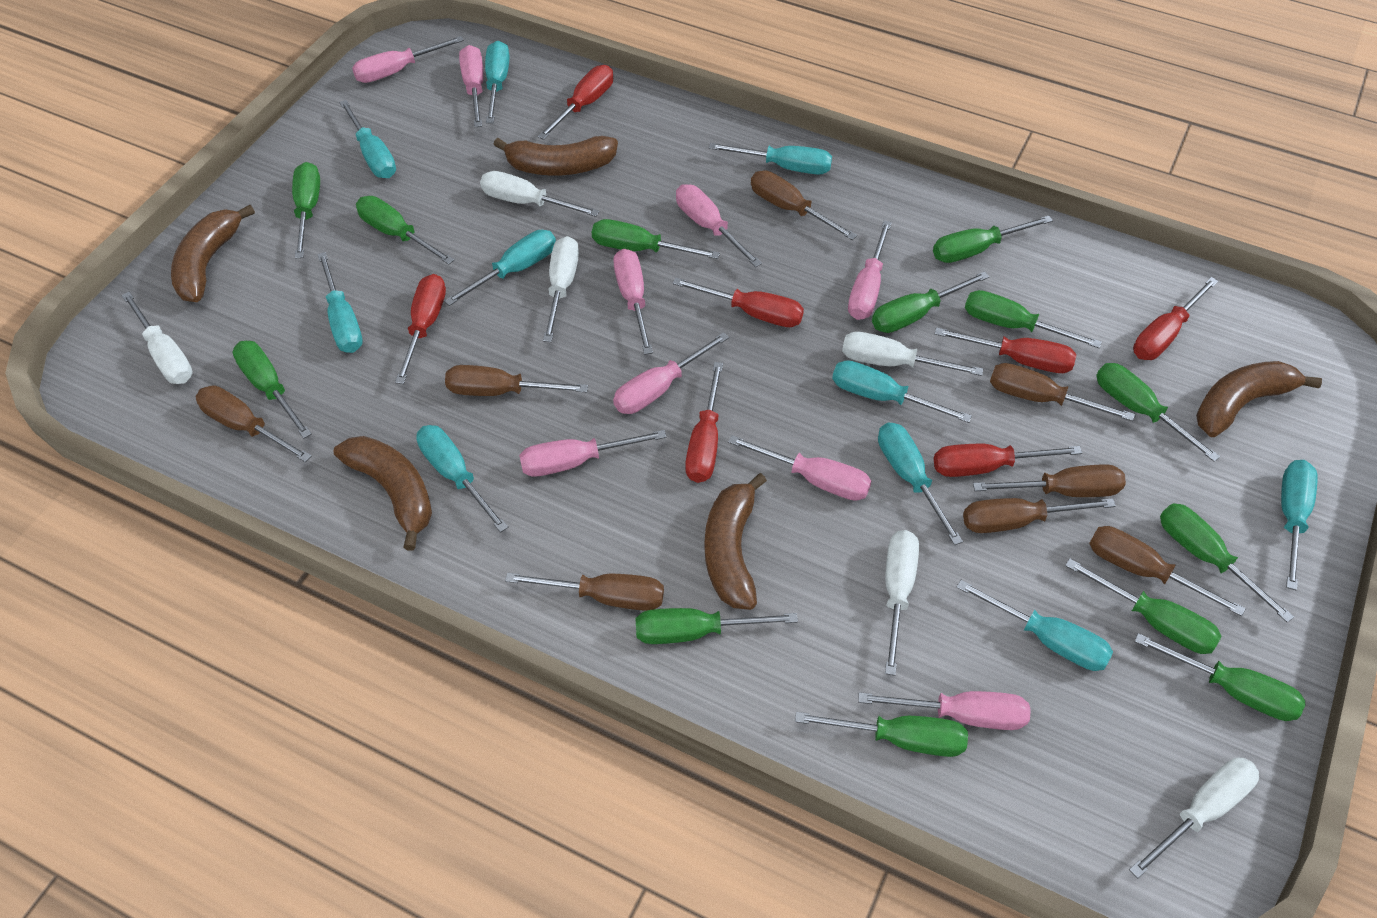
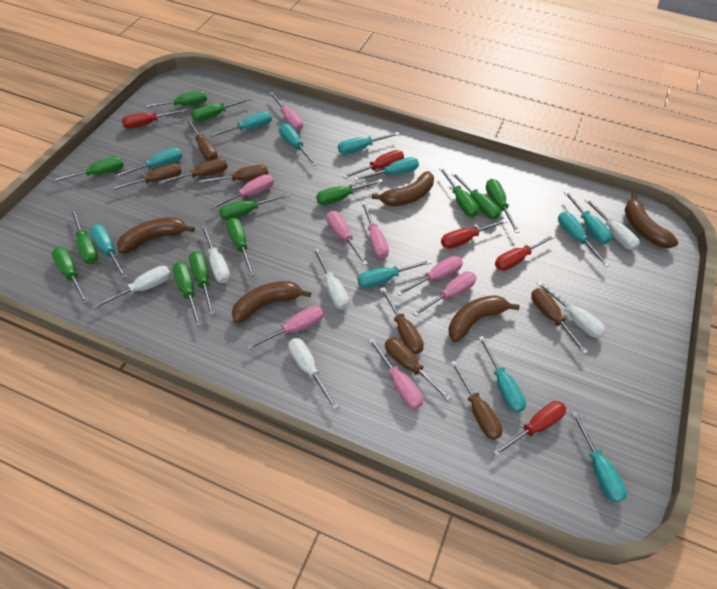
pink screwdriver: [352,36,464,83] [459,45,484,127] [519,430,667,476] [613,249,653,355] [613,332,729,414] [676,184,762,267] [728,435,871,501] [848,221,892,320] [858,691,1031,730] = 9 -> [209,174,274,210] [246,306,324,350] [269,92,303,131] [327,211,368,266] [361,202,389,259] [368,338,423,409] [397,256,463,296] [413,271,476,316] = 8
red screwdriver: [395,274,446,384] [538,65,613,140] [673,278,804,327] [685,362,723,483] [934,444,1082,477] [935,327,1076,373] [1133,277,1218,360] = 7 -> [122,108,188,129] [343,150,404,179] [441,219,507,249] [493,401,566,457] [495,234,556,271] = 5
turquoise screwdriver: [317,252,363,353] [339,100,396,178] [416,425,508,533] [444,230,556,306] [485,41,509,123] [709,143,832,174] [832,360,972,423] [878,423,963,545] [956,580,1113,671] [1281,460,1318,590] = 10 -> [90,225,127,279] [114,148,182,178] [209,112,272,137] [279,123,317,166] [338,132,400,155] [354,157,419,181] [357,259,431,288] [478,336,526,413] [558,212,610,267] [564,191,612,244] [571,412,627,503] = 11

